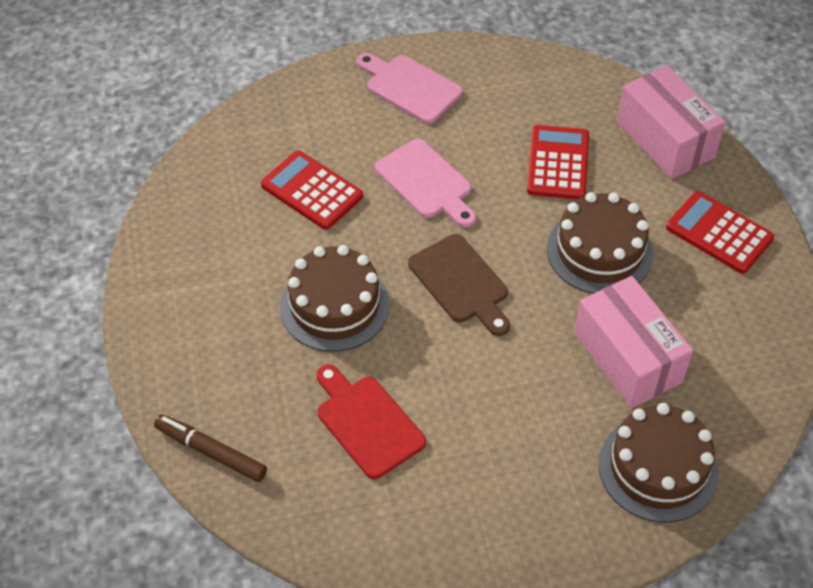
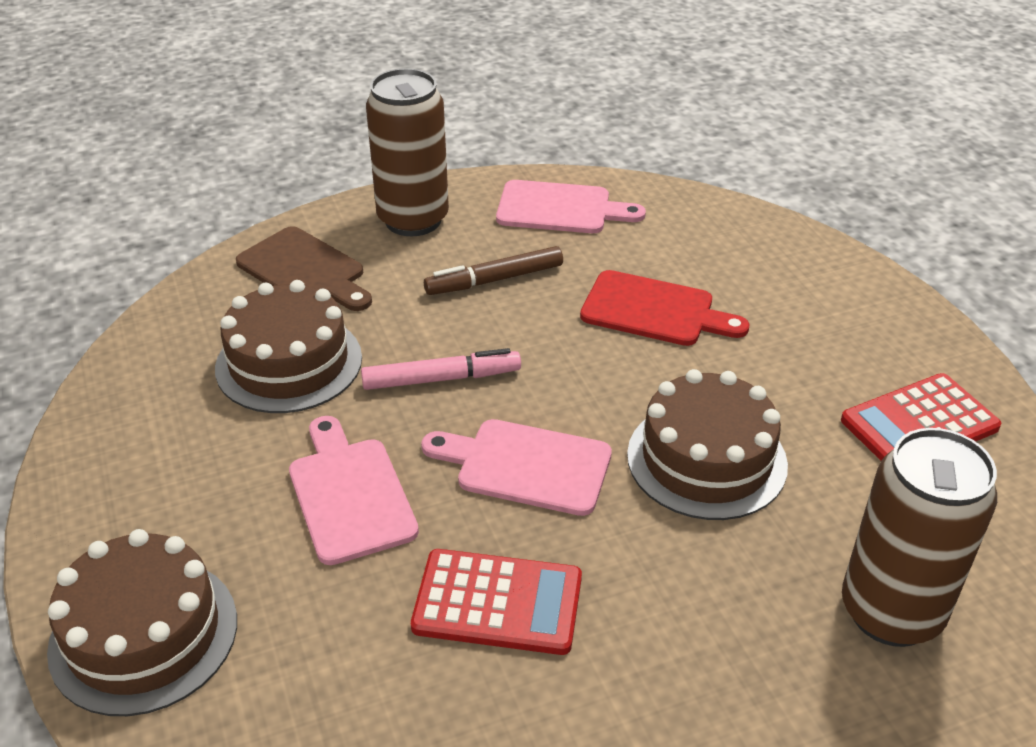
brown can: none = 0 -> [366,68,449,236] [842,428,997,647] = 2
pink box: [574,276,693,408] [617,65,725,179] = 2 -> none = 0
pink cutting board: [357,53,463,124] [375,139,476,227] = 2 -> [289,416,419,565] [421,419,612,516] [496,180,646,233] = 3
pink marker: none = 0 -> [361,348,521,390] = 1
red calculator: [261,151,363,230] [527,125,589,199] [666,191,774,274] = 3 -> [411,549,582,655] [841,373,1002,461] = 2

